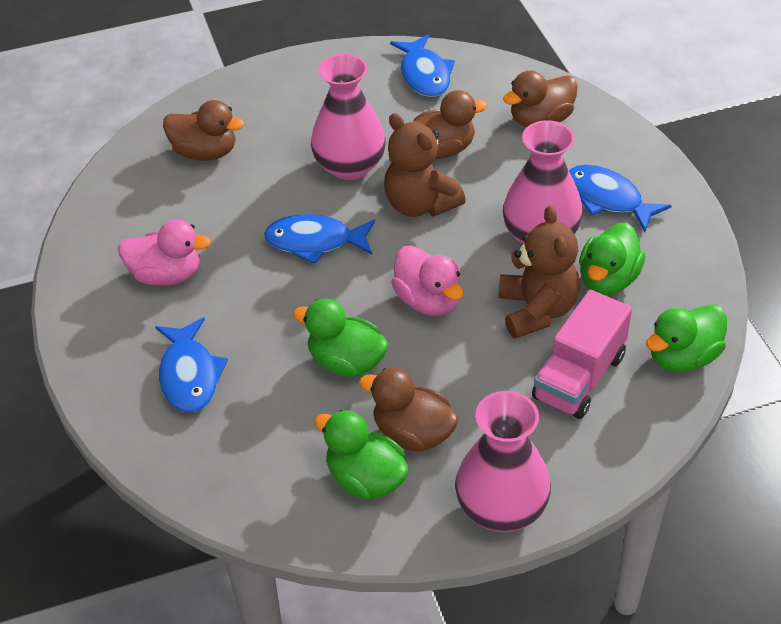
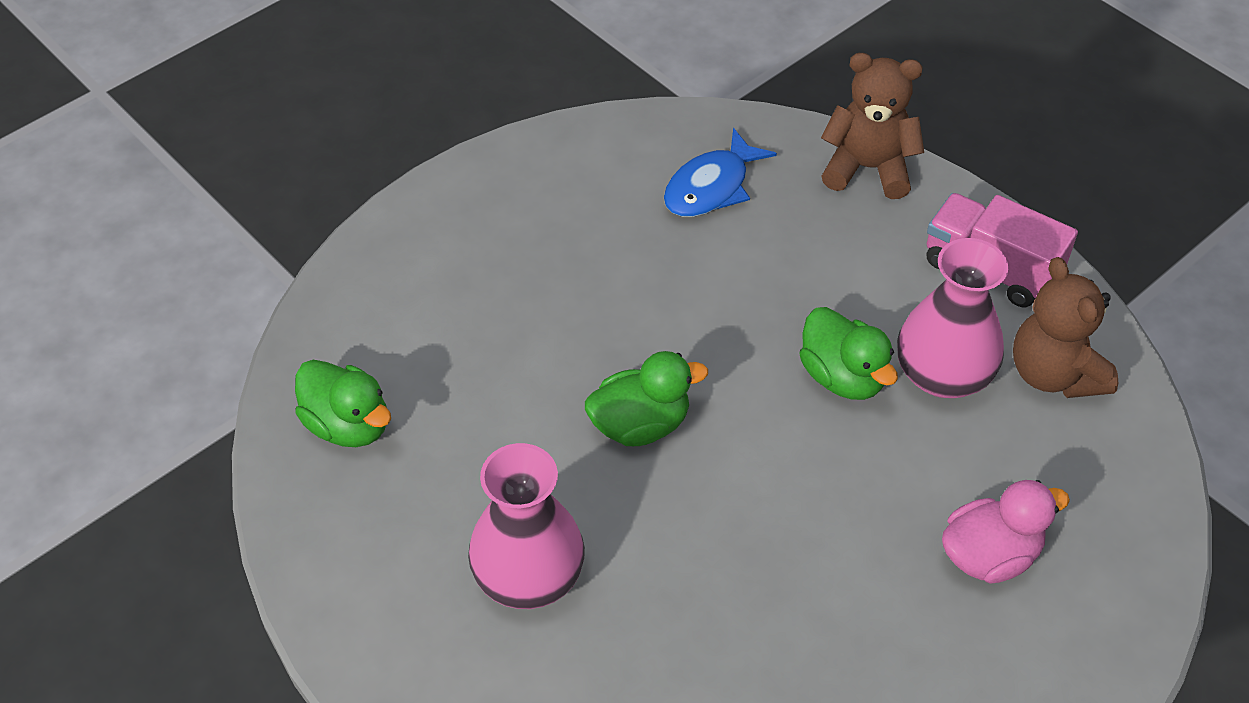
blue fish: [155,318,228,412] [264,214,375,264] [390,35,455,97] [569,165,672,232] = 4 -> [664,128,777,217] = 1
brown duck: [163,100,244,161] [359,368,459,452] [413,90,487,159] [503,70,578,127] = 4 -> none = 0
green duck: [293,299,389,377] [314,410,409,500] [579,223,645,295] [646,304,727,372] = 4 -> [295,360,391,447] [585,351,708,446] [799,307,898,400] = 3
pink duck: [118,219,211,286] [391,246,463,316] = 2 -> [942,480,1070,584] = 1
pink vase: [311,54,386,180] [455,391,551,532] [503,120,583,245] = 3 -> [468,443,585,609] [897,238,1008,398] = 2

